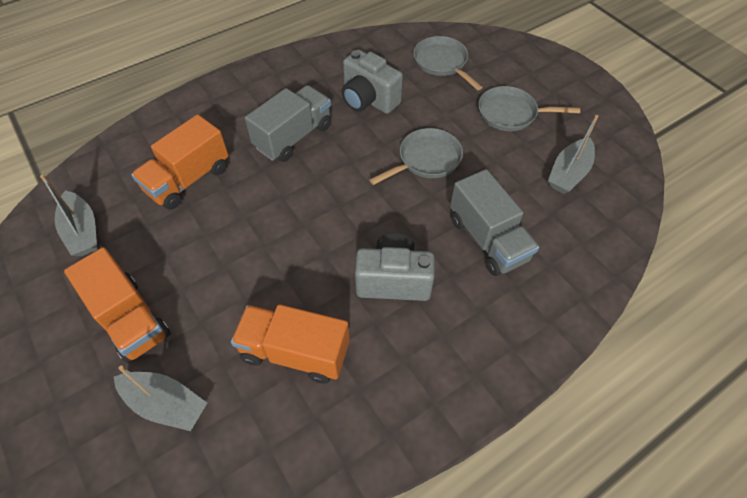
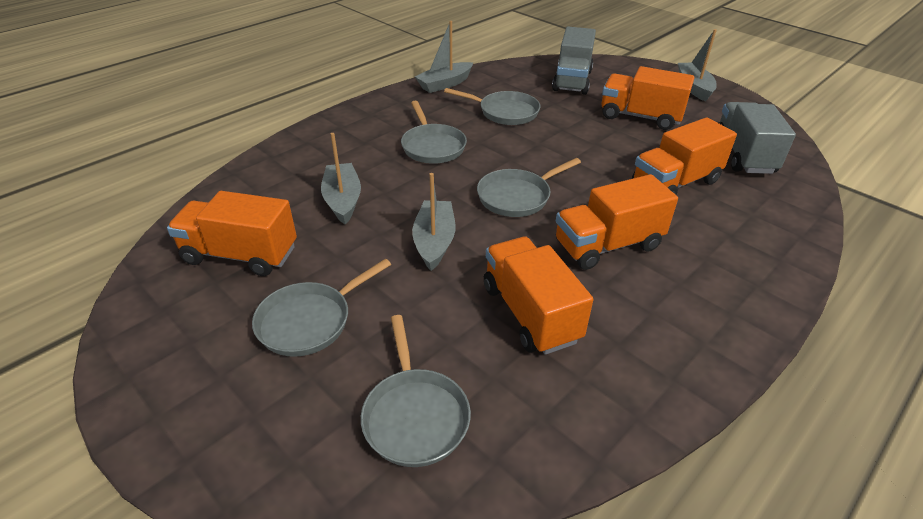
grey boat: [40,175,97,256] [114,365,207,431] [548,115,598,194] = 3 -> [321,133,361,224] [412,173,455,271] [415,21,473,93] [678,29,717,102] = 4
grey camera: [342,50,403,114] [355,233,435,301] = 2 -> none = 0
grey pan: [370,128,463,185] [413,36,482,90] [478,86,580,131] = 3 -> [252,259,391,357] [361,315,471,467] [401,101,467,164] [444,88,540,125] [477,158,581,217] = 5
orange truck: [64,247,171,363] [131,114,229,210] [231,304,350,384] = 3 -> [167,191,297,276] [484,237,594,355] [556,174,678,270] [601,66,695,130] [632,117,737,195] = 5

